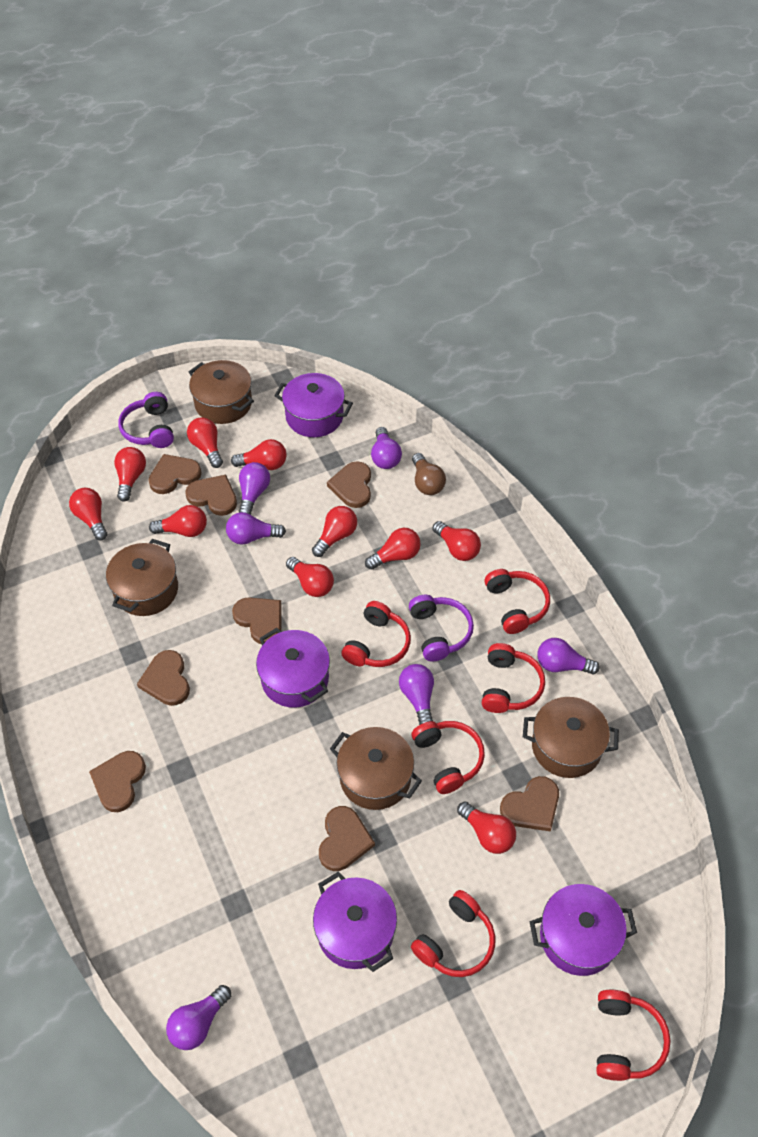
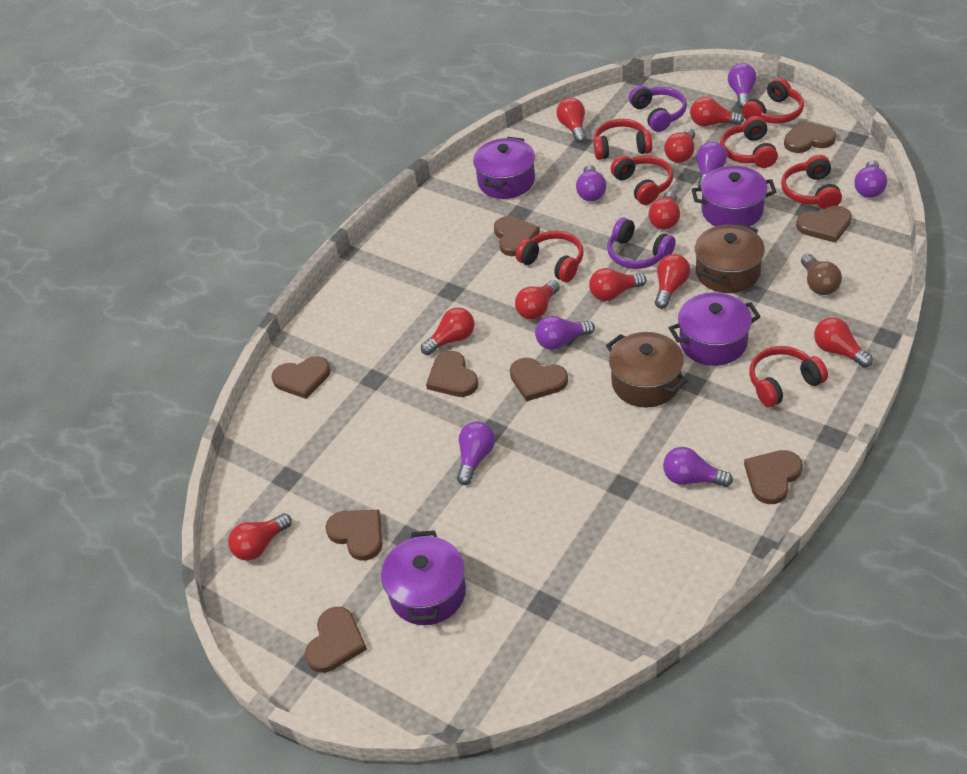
brown heart: [89,751,146,812] [137,650,190,706] [149,454,202,494] [186,475,237,516] [232,597,282,644] [319,806,375,871] [327,461,371,508] [500,776,559,832] = 8 -> [272,356,331,399] [305,607,367,673] [325,510,383,561] [426,351,478,397] [494,216,540,256] [510,358,568,402] [744,450,803,504] [784,120,836,153] [796,206,852,243] = 9
brown pot: [106,539,178,616] [189,360,254,424] [330,727,422,810] [523,697,619,778] = 4 -> [606,332,688,408] [695,223,765,293] = 2
purple light bulb: [166,985,231,1050] [226,512,286,545] [239,462,270,515] [371,427,402,469] [399,664,434,725] [537,638,600,675] = 6 -> [457,421,495,485] [535,316,595,350] [576,165,606,201] [663,447,733,487] [696,142,727,187] [728,63,756,109] [854,160,887,198] = 7
red headphones: [341,601,411,667] [411,890,495,977] [412,721,485,794] [482,643,545,713] [485,569,550,634] [596,990,671,1081] = 6 -> [516,230,584,282] [593,119,652,160] [611,155,673,205] [720,116,778,168] [742,78,804,124] [749,346,828,407] [781,155,842,209] = 7

